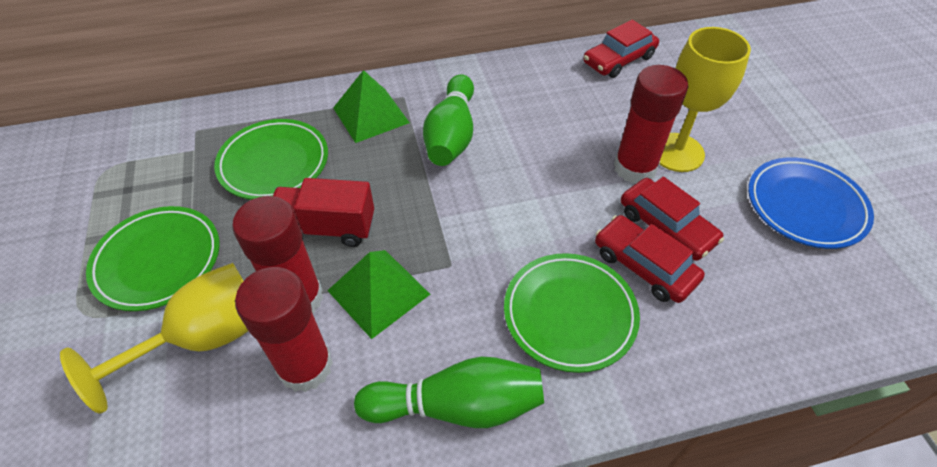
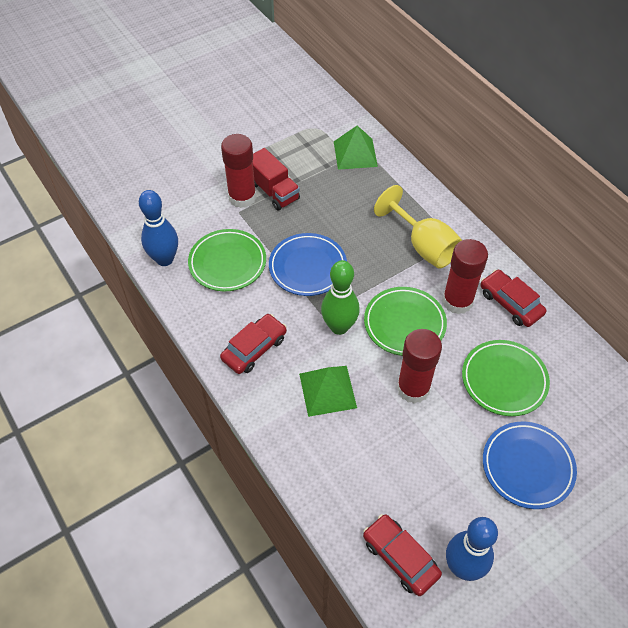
blue bowling pin: none = 0 -> [139,190,178,266] [446,517,498,581] = 2
blue plate: [748,157,874,249] = 1 -> [269,233,347,296] [483,422,577,509] = 2
green bowling pin: [354,357,544,428] [423,74,474,166] = 2 -> [321,260,360,335] = 1
yellow goblet: [60,263,248,414] [659,27,751,172] = 2 -> [374,185,462,269] = 1

